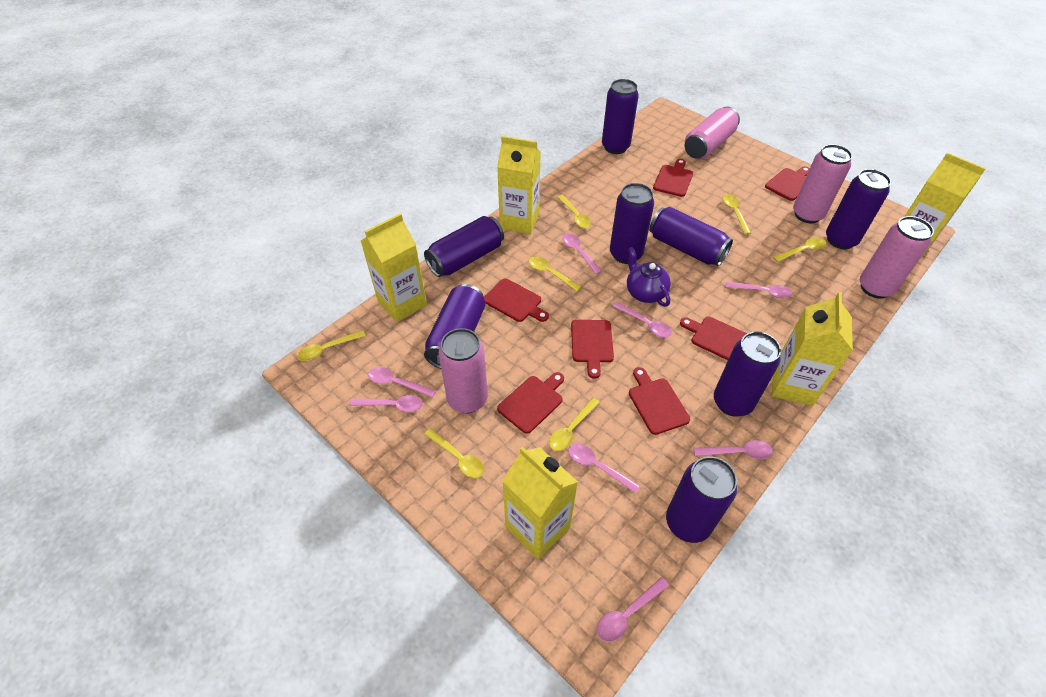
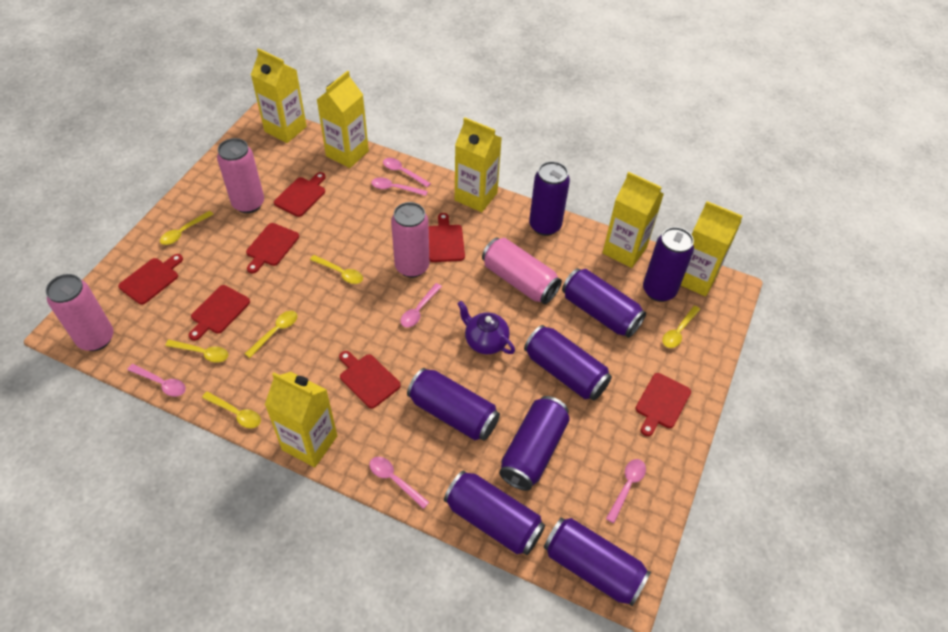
pink spoon: [350,395,423,412] [368,367,436,397] [562,233,602,274] [568,444,640,493] [597,577,669,642] [613,302,672,337] [693,440,773,459] [726,282,792,298] = 8 -> [127,364,186,397] [369,457,429,509] [371,177,428,196] [383,158,431,187] [401,283,442,327] [606,459,646,523] = 6
yellow carton: [361,213,427,322] [497,136,541,235] [502,446,578,559] [772,292,853,406] [904,152,986,259] = 5 -> [251,48,307,143] [265,372,337,467] [317,71,369,168] [455,117,502,212] [603,172,664,268] [681,201,743,297] = 6
yellow spoon: [297,330,365,361] [424,428,484,478] [529,256,581,291] [549,398,600,451] [558,195,592,228] [723,194,751,234] [773,237,826,262] = 7 -> [160,211,214,245] [165,340,228,363] [202,392,261,428] [245,311,297,358] [310,255,363,284] [662,306,700,348] = 6

